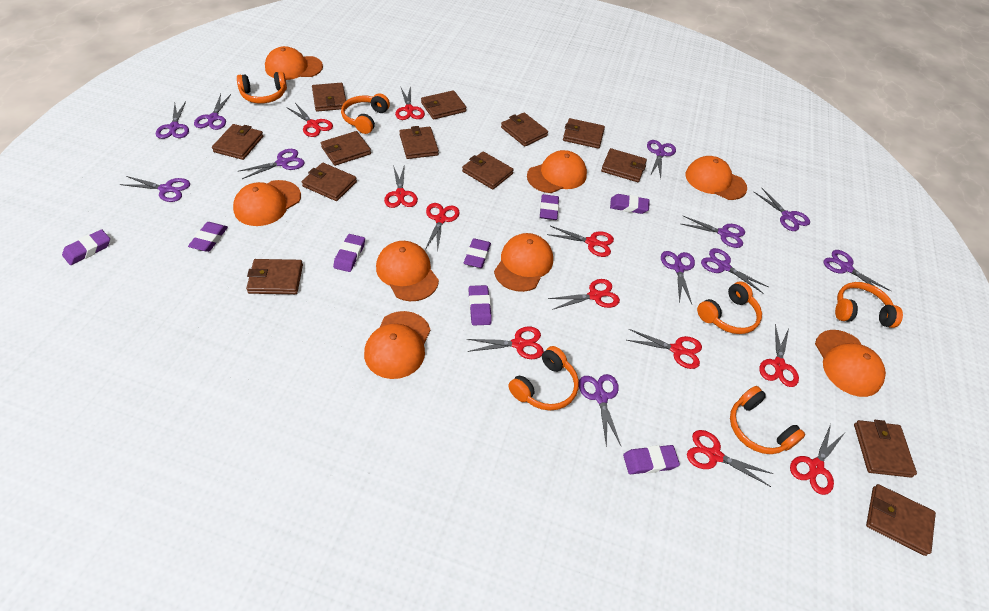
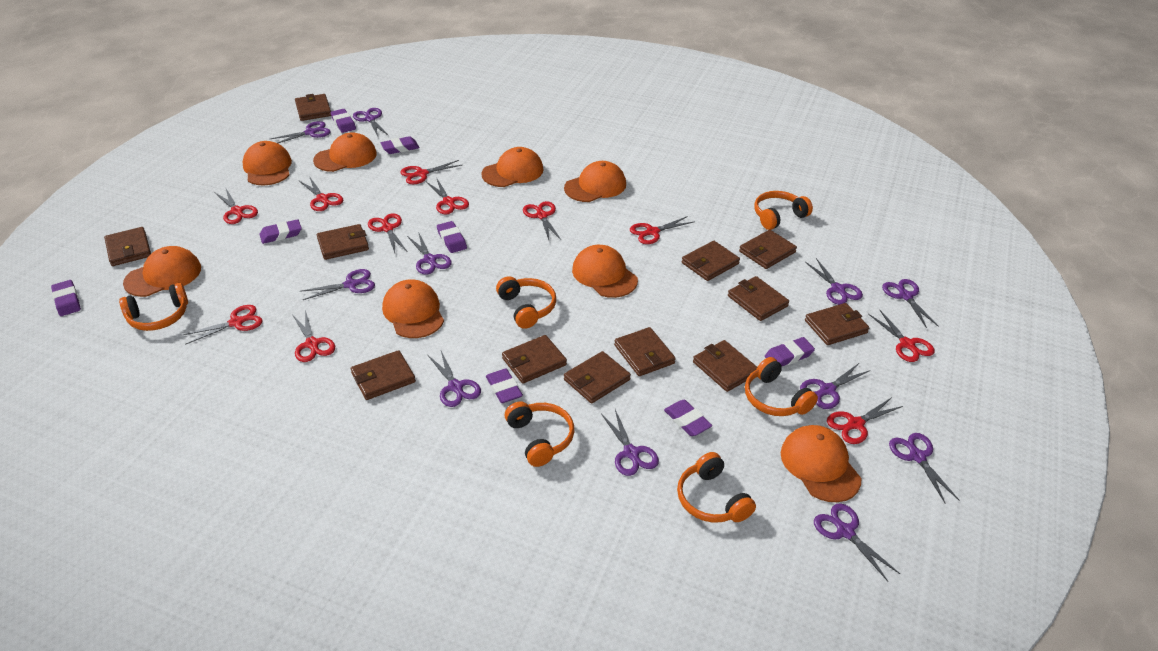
brown wallet: [212,124,263,160] [246,259,303,294] [302,163,357,201] [312,83,346,112] [321,131,371,166] [399,126,439,159] [421,90,466,120] [462,151,514,189] [501,113,548,147] [563,118,605,149] [601,148,647,182] [854,420,917,478] [866,484,936,556] = 13 -> [104,227,151,266] [295,94,331,121] [317,224,369,260] [351,350,416,400] [502,335,567,384] [564,351,631,403] [614,327,676,376] [682,241,740,281] [693,340,757,392] [728,276,789,321] [739,230,797,269] [805,303,869,345] = 12

